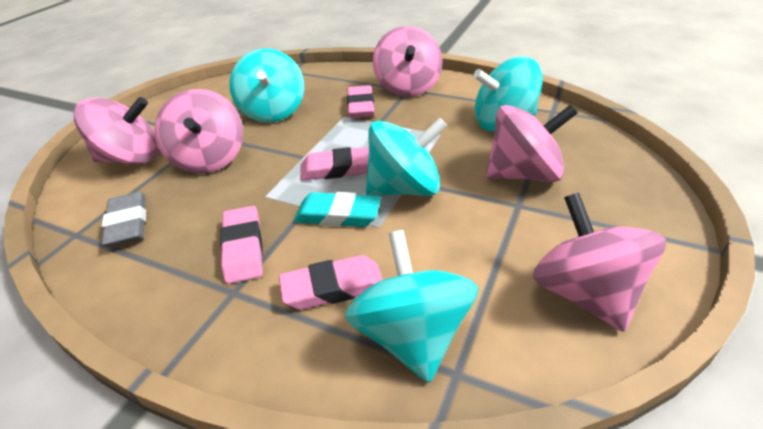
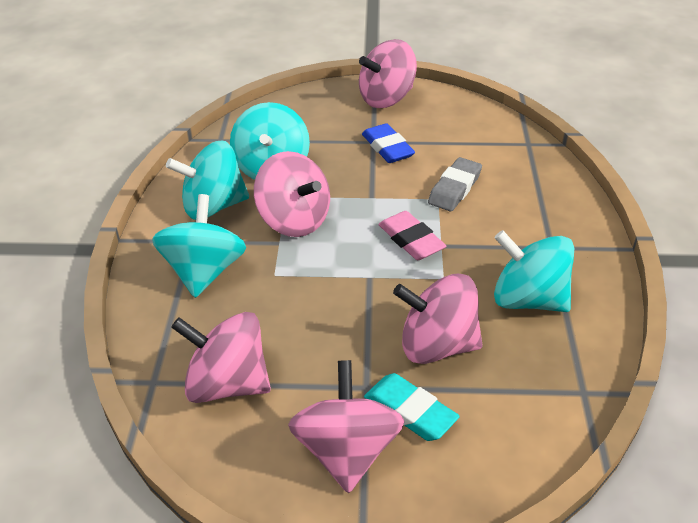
blue eraser: none = 0 -> [362,123,415,163] = 1
pink eraser: [220,206,263,284] [279,255,383,310] [300,147,369,181] [347,85,375,118] = 4 -> [378,211,446,260] = 1

